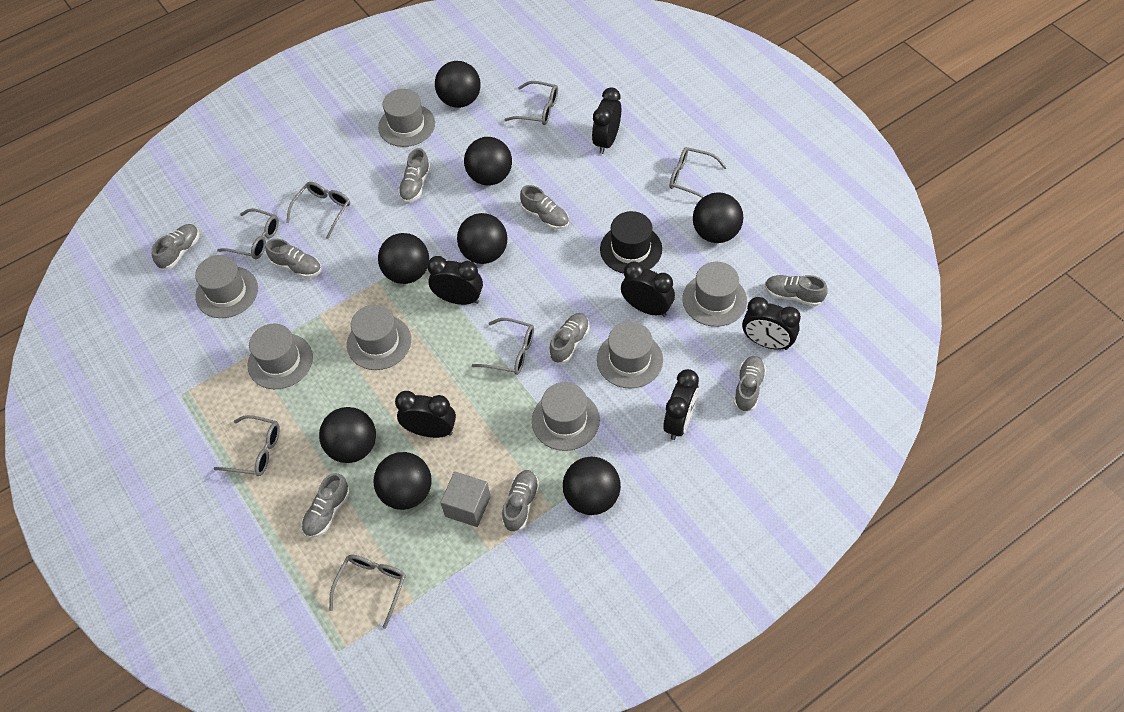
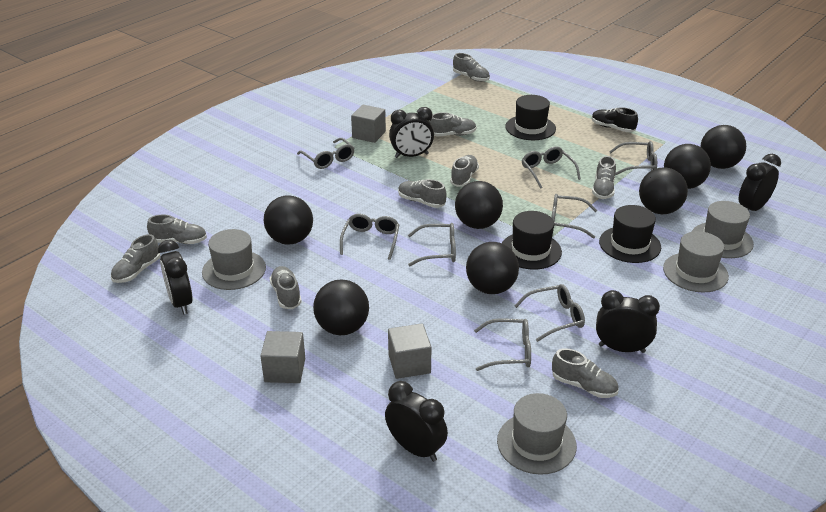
black ball: [319,407,376,463] [373,452,432,510] [378,233,429,284] [435,61,481,108] [457,213,508,264] [464,137,512,185] [563,457,621,515] [693,192,743,243] = 8 -> [264,195,313,245] [313,279,369,335] [455,181,503,229] [466,242,519,294] [639,167,688,214] [664,144,711,189] [700,125,746,169] = 7
black clock: [395,391,456,438] [427,256,483,305] [592,87,621,154] [621,261,675,317] [663,369,699,440] [742,297,801,350] = 6 -> [158,240,193,315] [385,381,448,462] [389,107,434,158] [596,290,660,353] [739,154,781,211] = 5
black hat: [600,211,662,274] = 1 -> [502,211,562,270] [505,95,556,140] [599,205,661,263] = 3
black shoe: none = 0 -> [592,107,638,132] = 1
grey cube: [440,472,491,527] = 1 -> [260,331,305,383] [351,105,386,143] [388,323,431,379] = 3
grey glasses: [214,415,280,476] [217,208,279,259] [286,182,350,239] [329,555,406,629] [471,318,534,375] [504,81,558,125] [669,147,727,198] = 7 -> [297,138,354,169] [340,214,400,260] [408,223,456,266] [474,318,531,371] [514,284,585,342] [522,146,581,189] [551,194,597,239] [609,141,657,175] = 8
grey hat: [195,255,258,318] [248,324,313,389] [347,305,411,370] [378,89,435,147] [532,382,600,451] [597,322,663,389] [682,262,747,327] = 7 -> [202,229,266,290] [497,393,577,475] [663,231,729,292] [692,201,754,258] = 4

